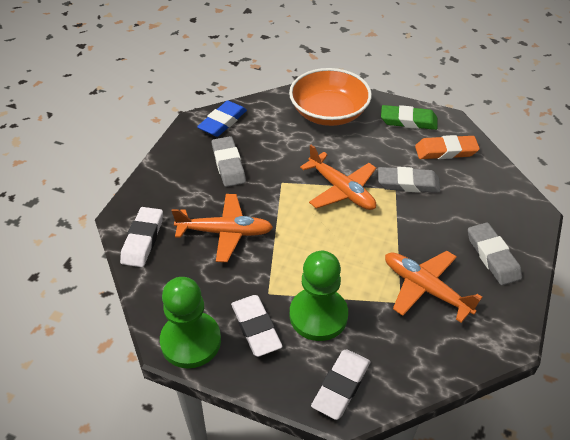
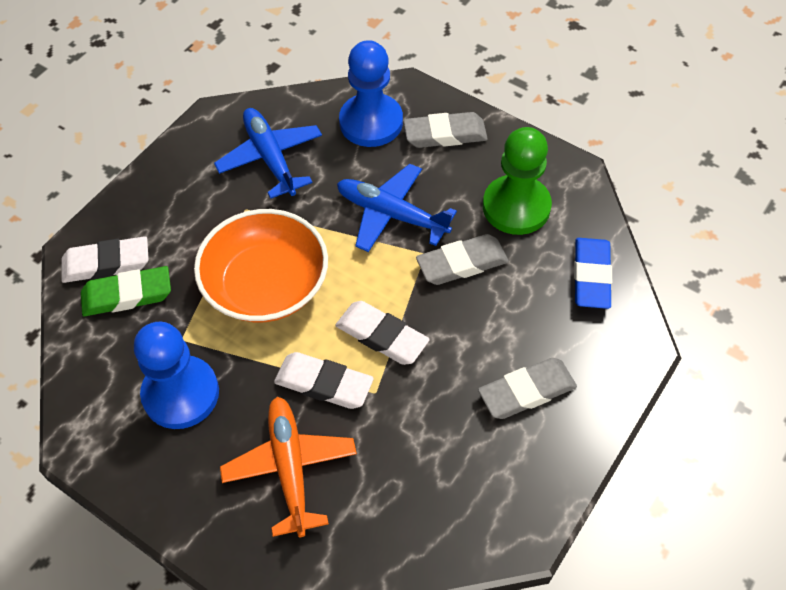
blue pawn: none = 0 -> [134,322,219,429] [339,40,403,147] = 2
blue plane: none = 0 -> [214,108,322,199] [337,164,457,252] = 2
green pawn: [160,277,221,368] [290,251,348,341] = 2 -> [483,127,552,235] = 1
orange eraser: [415,135,480,159] = 1 -> none = 0
orange plane: [172,194,273,262] [300,145,376,210] [385,251,483,323] = 3 -> [220,397,357,537] = 1

